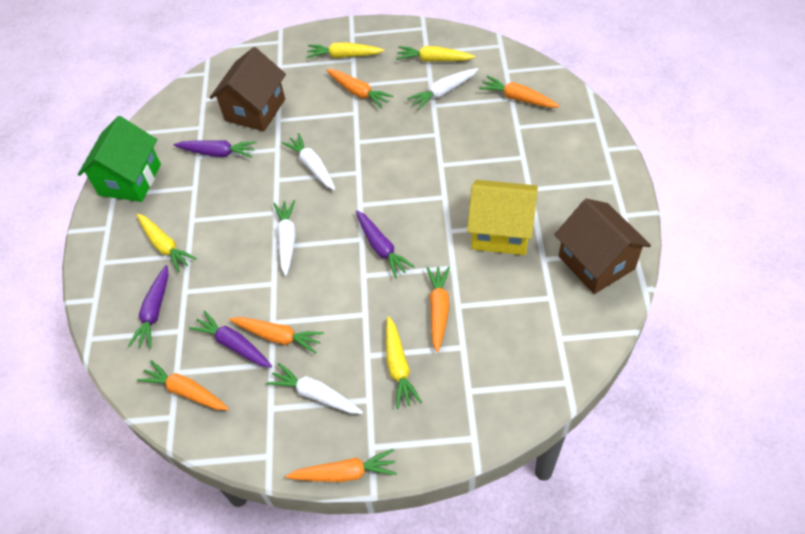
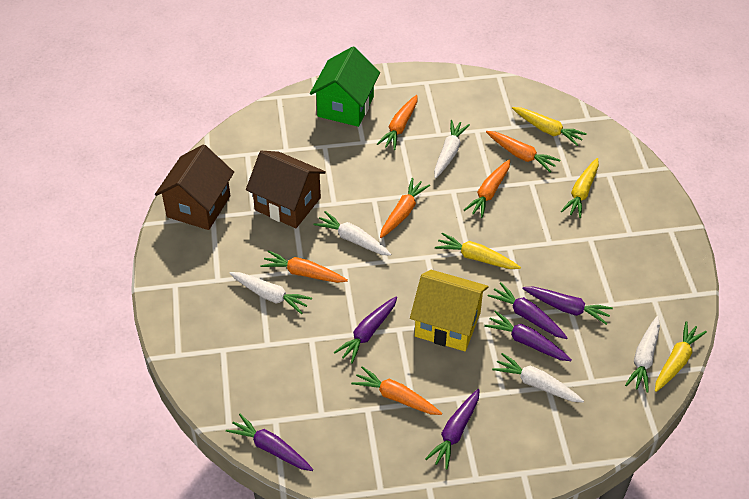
purple carrot: [128,265,168,349] [173,140,256,158] [189,311,272,368] [356,210,415,279] = 4 -> [226,414,313,471] [334,296,397,364] [425,389,480,469] [484,311,572,361] [487,282,568,339] [522,287,613,325] = 6
white carrot: [266,363,363,414] [273,200,296,276] [282,133,335,190] [407,68,478,110] = 4 -> [229,272,312,314] [314,211,391,256] [434,120,470,178] [492,353,584,403] [625,316,660,393] = 5

